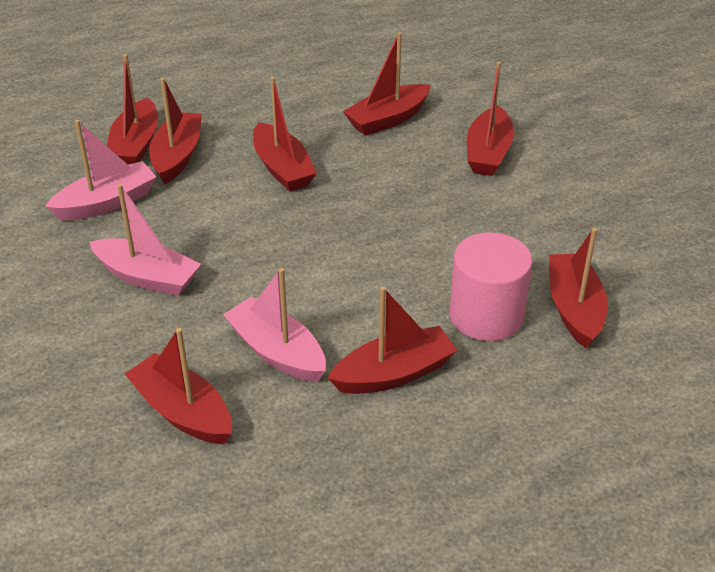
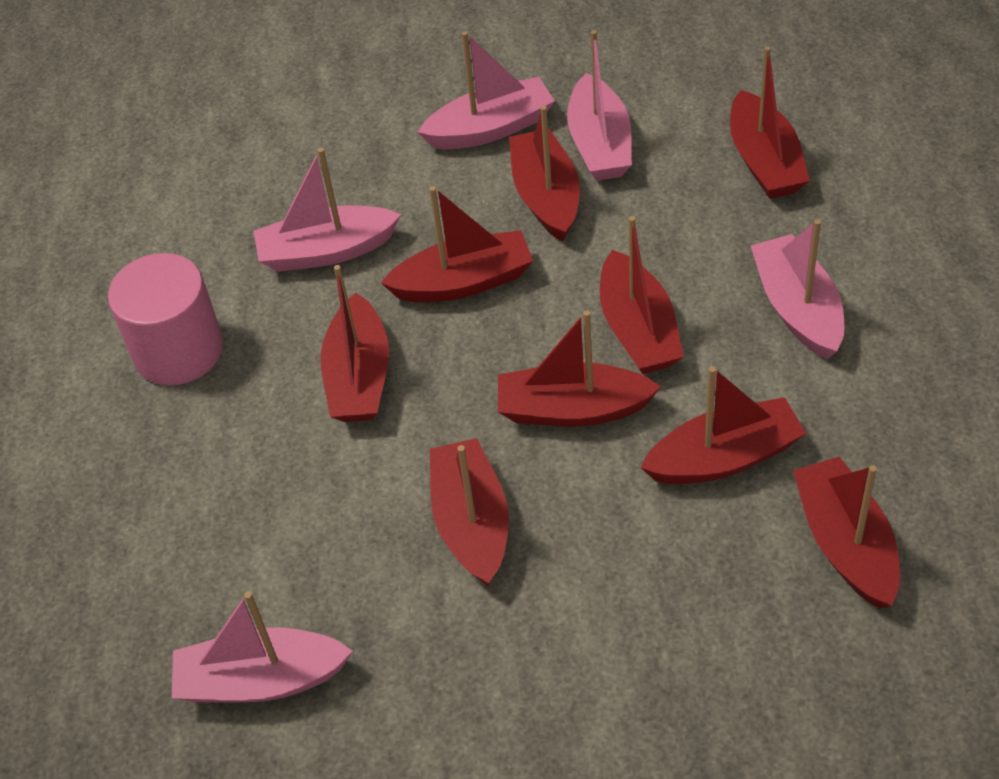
pink boat: [45,120,156,221] [89,184,201,296] [223,268,326,382] = 3 -> [172,591,353,703] [253,148,401,272] [418,31,555,150] [567,30,632,181] [751,219,845,359] = 5
red boat: [107,54,158,165] [125,328,232,444] [149,77,202,184] [253,77,317,192] [328,287,458,394] [343,32,431,136] [467,61,514,176] [549,228,608,348] = 8 -> [321,265,389,422] [381,186,533,302] [430,438,509,586] [498,310,661,426] [509,106,580,242] [600,216,684,374] [640,366,806,484] [730,46,810,199] [793,457,900,608] = 9

